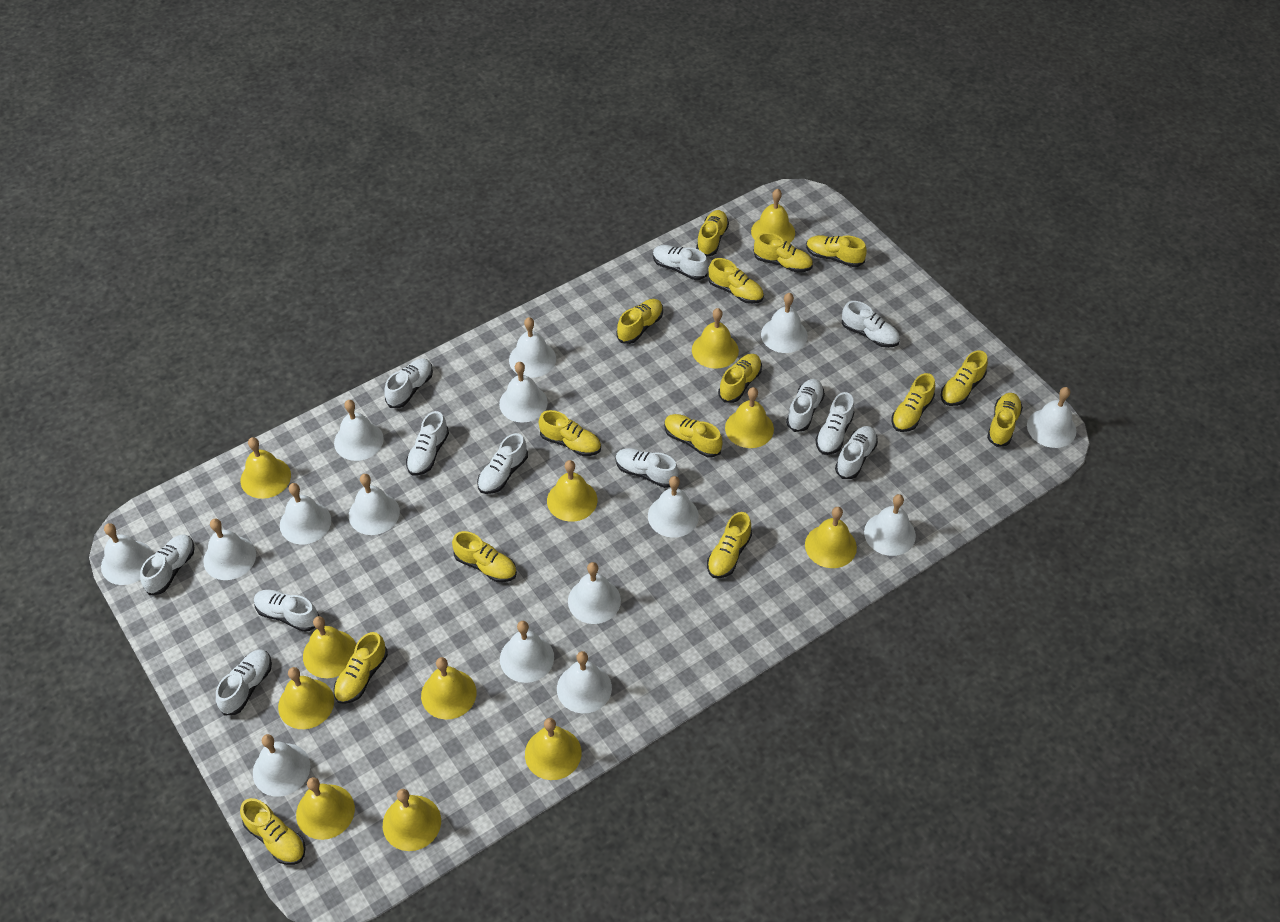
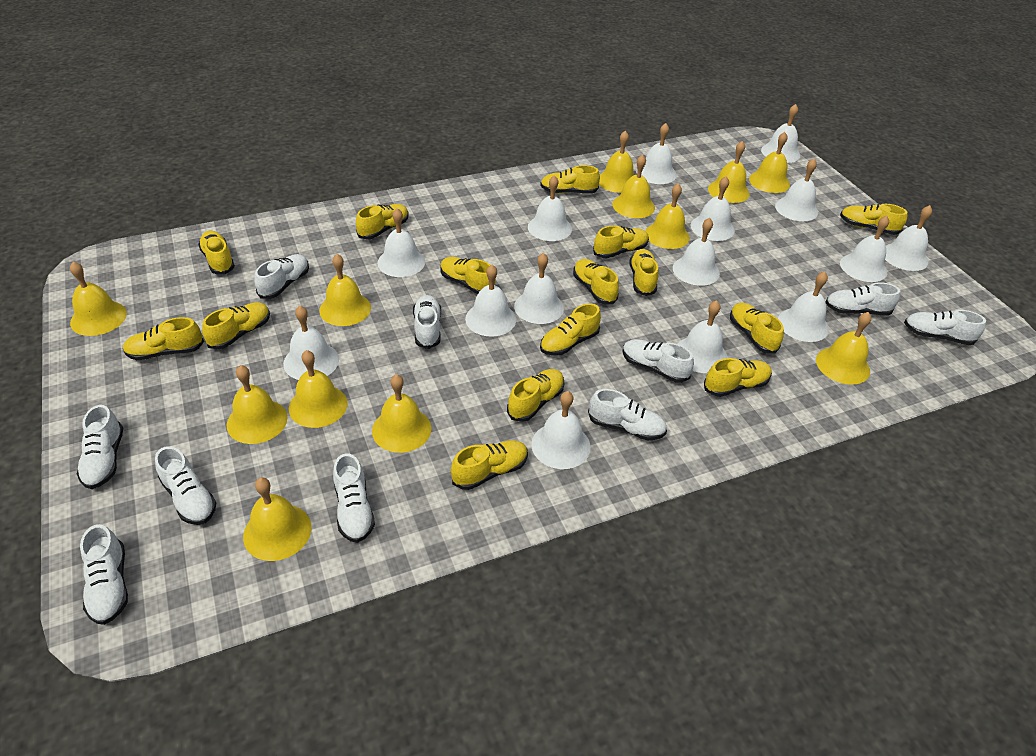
white shoe: [140,534,195,595] [216,649,272,716] [254,590,319,632] [384,358,433,408] [406,411,449,476] [477,433,528,494] [615,448,679,488] [653,245,708,280] [786,379,825,432] [815,392,854,455] [835,426,878,479] [842,301,900,348] = 12 -> [77,405,123,489] [80,524,128,625] [155,446,216,525] [254,254,309,299] [333,453,375,543] [413,295,441,349] [588,389,667,441] [622,339,694,383] [825,282,900,315] [904,310,986,345] = 10

